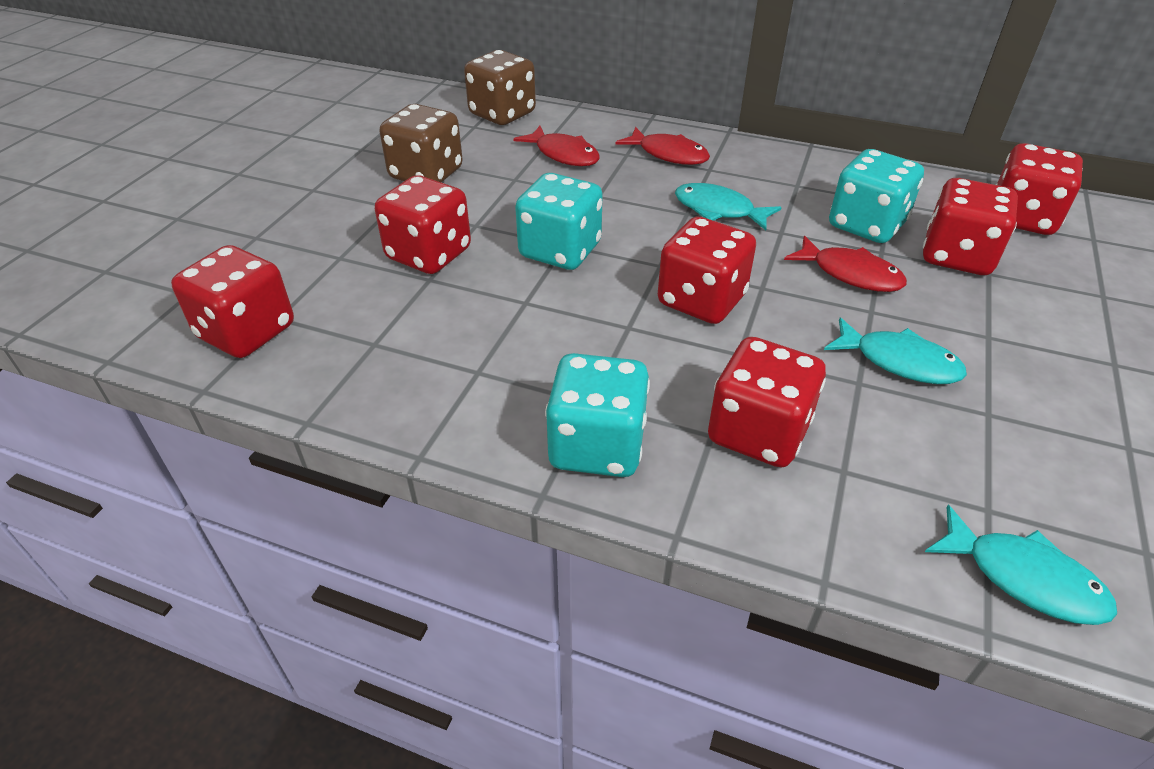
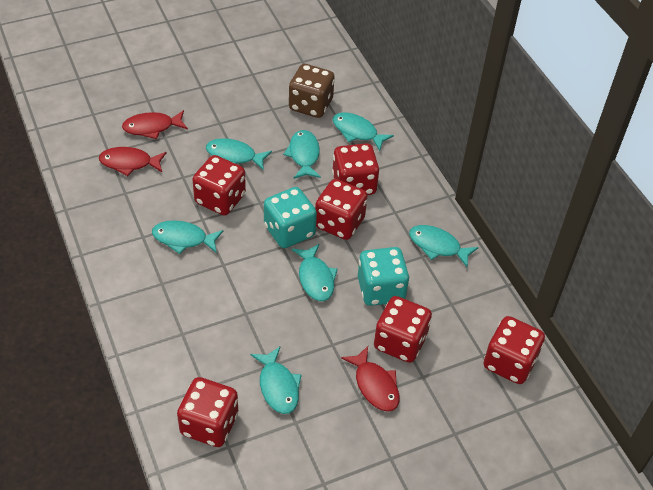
brown dice: [380,104,463,182] [464,50,536,125] = 2 -> [289,64,335,118] = 1
turquoise dice: [515,173,603,270] [545,353,650,477] [829,149,924,243] = 3 -> [264,187,317,248] [358,247,409,306] = 2
turquoise fish: [675,183,782,230] [824,317,967,384] [925,505,1117,625] = 3 -> [152,220,223,254] [206,138,272,171] [250,347,302,414] [283,130,321,179] [292,244,338,301] [333,112,394,151] [409,225,479,267] = 7

